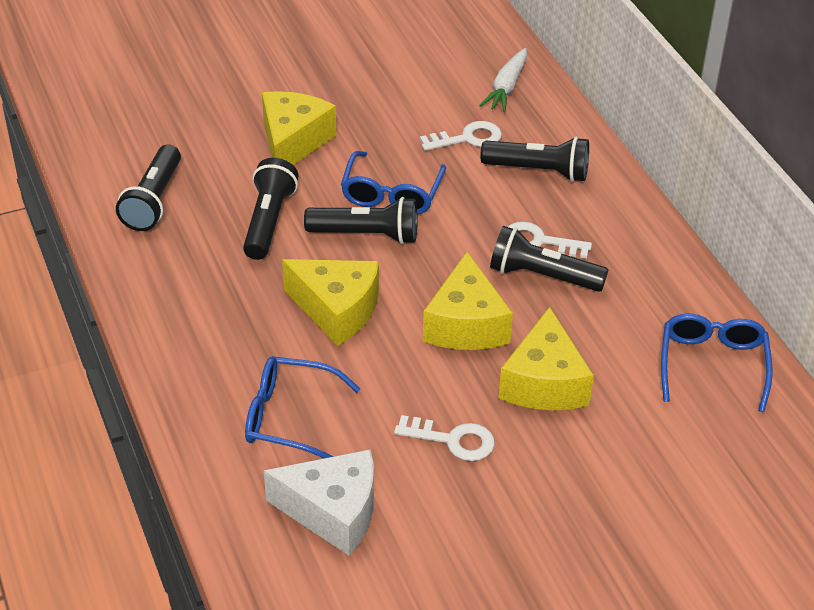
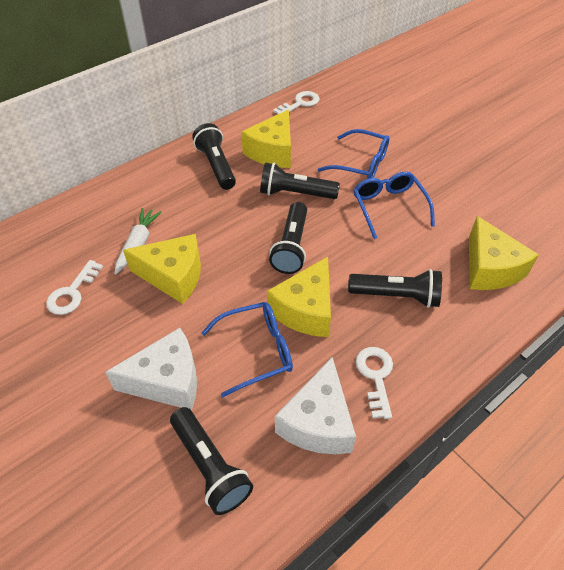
white cheese: [264,449,374,556] = 1 -> [105,328,197,411] [275,357,356,454] = 2

